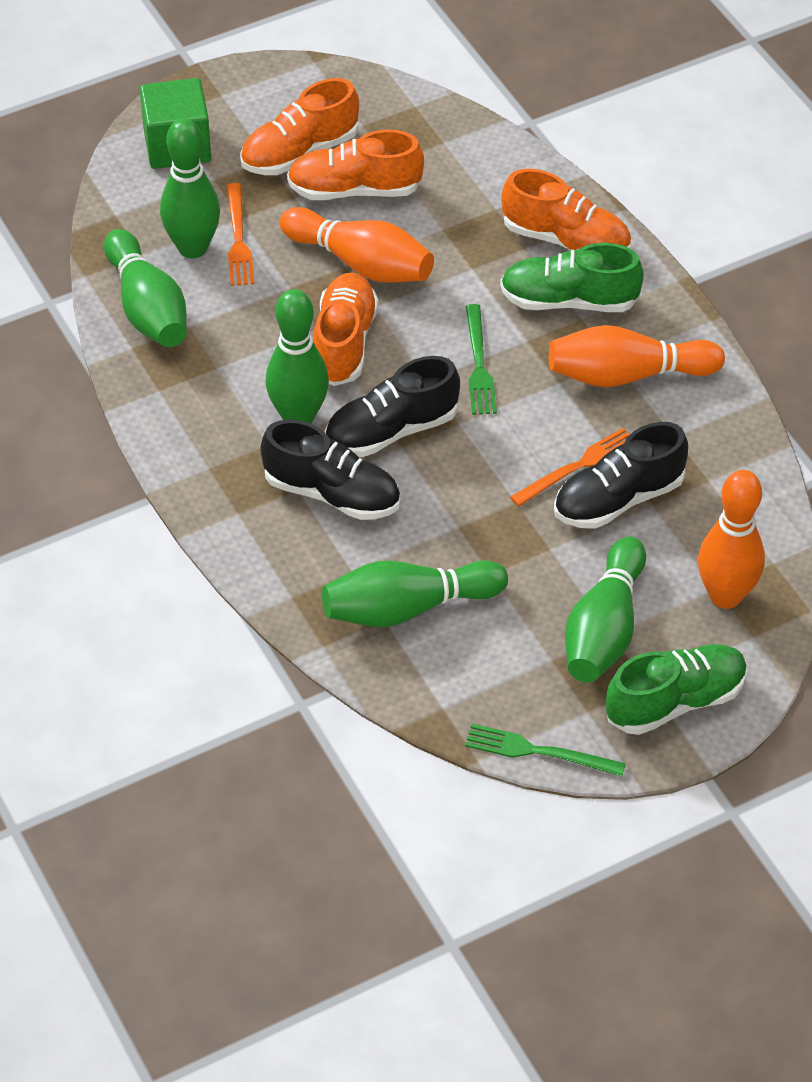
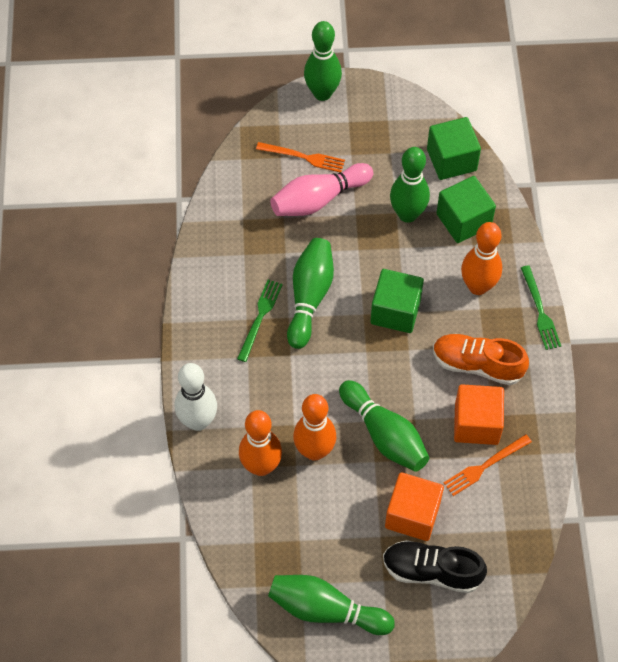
black shoe: [261,420,400,520] [325,356,460,457] [554,422,688,529] = 3 -> [383,540,487,593] = 1
green cube: [140,78,211,169] = 1 -> [370,269,424,333] [427,117,481,180] [436,176,496,243] = 3
green shoe: [500,243,644,312] [606,644,748,735] = 2 -> none = 0
orange cube: none = 0 -> [385,472,444,541] [454,384,504,445] = 2
orange shoe: [240,78,359,175] [287,130,424,200] [313,273,378,386] [502,169,631,251] = 4 -> [433,334,529,385] = 1
pink bowling pin: none = 0 -> [270,163,373,216] = 1
white bowling pin: none = 0 -> [175,363,217,431] = 1

